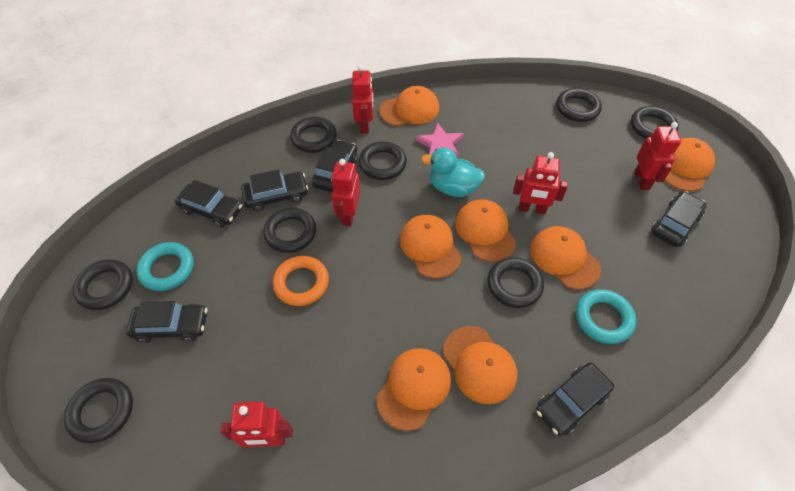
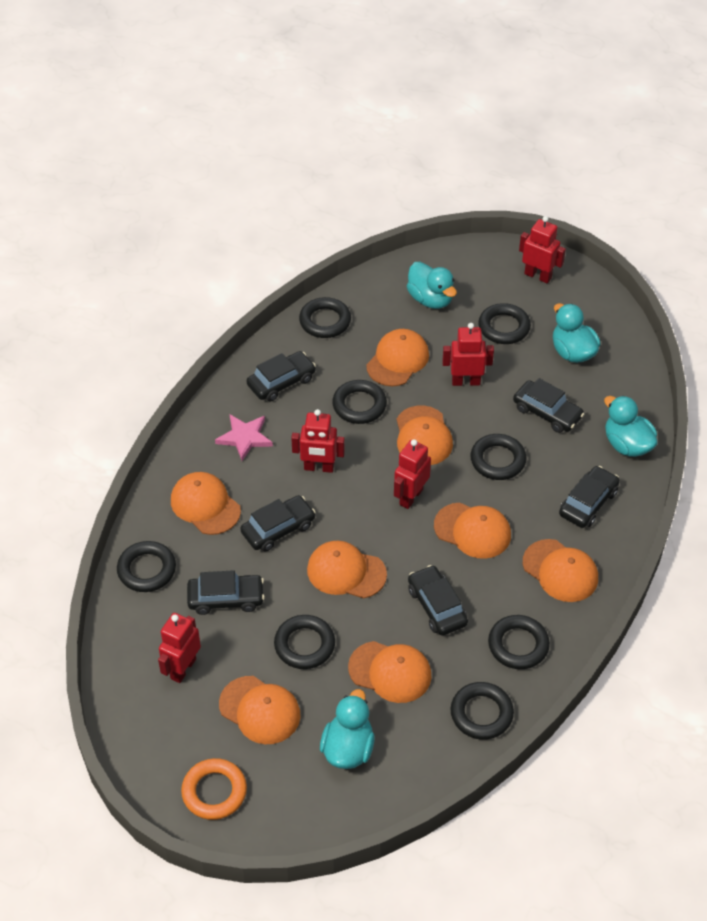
orange cap: [377,348,451,431] [380,86,439,126] [400,215,462,278] [443,326,517,404] [456,199,516,262] [530,226,601,289] [665,138,715,191] = 7 -> [171,472,241,535] [219,676,300,744] [307,541,387,598] [348,641,431,703] [366,329,429,386] [396,406,453,465] [434,502,511,559] [523,539,598,602] = 8
turquoise duck: [421,148,485,197] = 1 -> [320,689,375,769] [407,262,457,309] [553,303,601,363] [604,396,657,457] = 4
turquoise ring: [136,242,194,291] [576,289,636,344] = 2 -> none = 0

